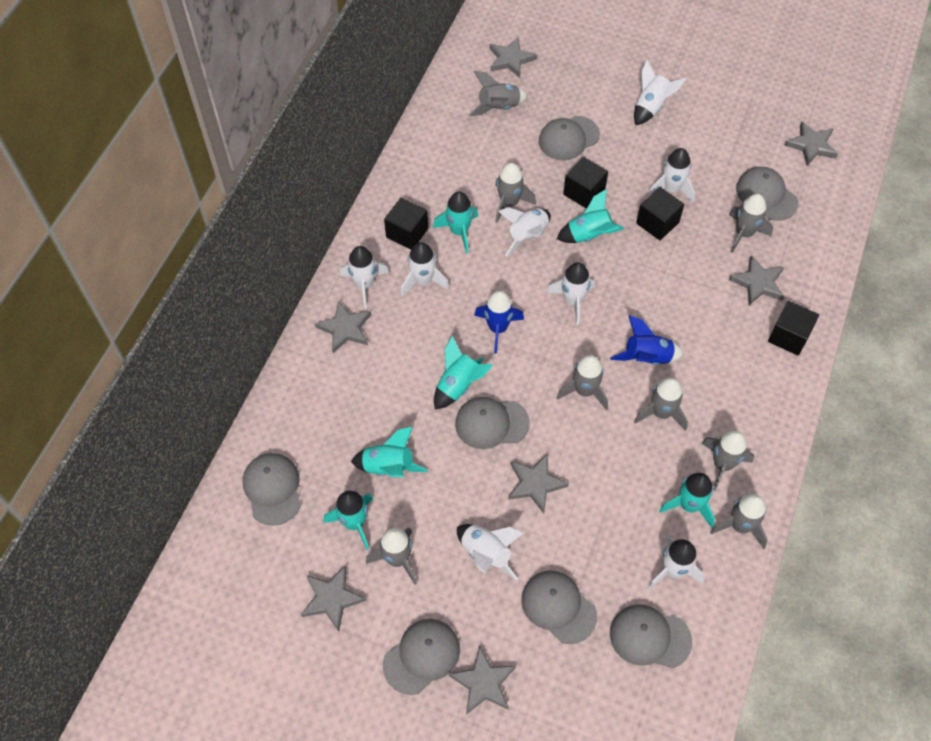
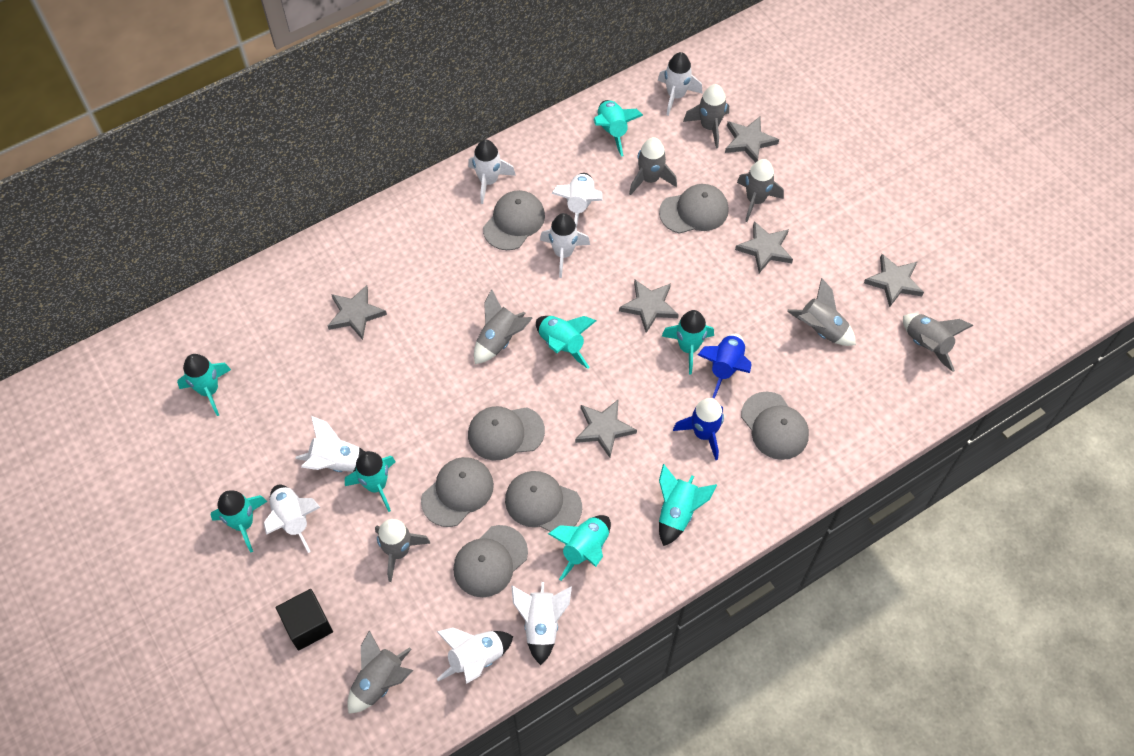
black cube: [384,198,428,250] [563,157,608,209] [636,187,684,240] [768,301,819,355] = 4 -> [276,589,333,651] = 1
grey star: [301,565,366,631] [315,300,371,353] [449,645,516,715] [490,37,537,78] [508,454,569,513] [729,255,784,305] [784,121,838,165] = 7 -> [328,285,387,340] [575,400,637,458] [619,279,679,333] [725,117,779,163] [735,221,793,273] [864,254,924,307] = 6
turquoise rocket: [323,491,373,550] [351,427,428,477] [433,191,478,253] [434,336,493,410] [557,189,624,243] [659,473,715,528] = 6 -> [177,354,231,416] [211,490,267,553] [345,451,396,512] [536,316,596,369] [548,515,611,581] [594,100,643,157] [659,464,717,546] [662,310,714,375] = 8

